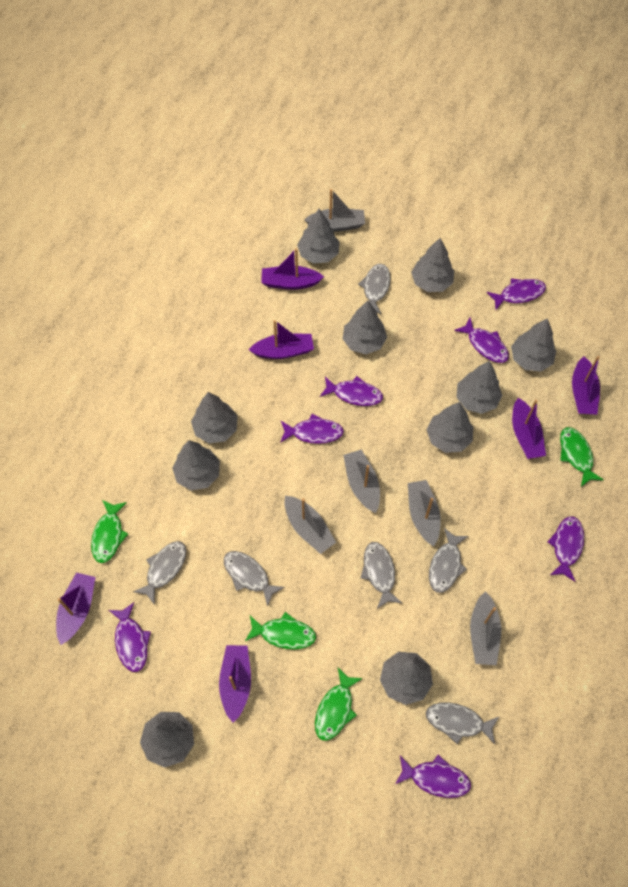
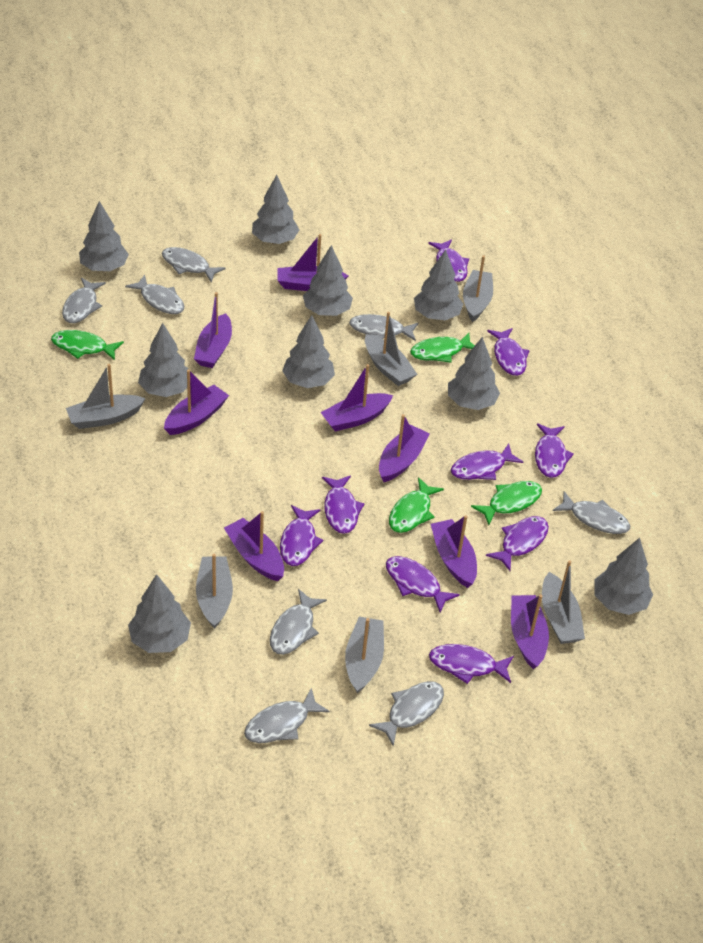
grey boat: [284,496,336,554] [304,189,365,232] [343,450,380,513] [408,480,441,547] [470,591,501,665] = 5 -> [66,364,146,429] [196,554,233,629] [345,617,384,693] [365,312,417,386] [463,255,493,322] [542,560,585,644] = 6
grey fish: [133,541,186,605] [224,551,285,607] [358,264,391,314] [361,542,402,609] [426,702,499,744] [429,528,468,593] = 6 -> [62,278,106,323] [125,275,184,314] [162,247,226,282] [244,688,330,743] [270,589,327,655] [349,314,419,341] [369,681,444,746] [553,491,630,534] = 8
grey tree: [140,712,194,767] [172,440,220,490] [191,392,238,443] [297,209,339,264] [342,300,387,354] [380,652,433,705] [411,238,454,292] [427,402,473,453] [456,361,503,414] [511,318,556,372] = 10 -> [79,201,129,271] [128,574,191,653] [138,323,189,397] [252,175,299,244] [282,315,335,388] [303,245,353,316] [414,250,463,320] [448,337,500,410] [595,538,653,615] = 9
purple boat: [56,572,96,645] [219,645,251,722] [248,320,314,359] [261,248,324,290] [512,398,546,459] [572,356,600,415] = 6 -> [164,370,229,435] [194,292,232,368] [224,511,284,581] [277,234,348,291] [321,364,393,431] [379,414,430,482] [431,515,477,588] [511,594,549,669] = 8
purple fish: [109,602,151,672] [280,414,344,444] [320,376,383,406] [395,755,471,798] [454,318,509,363] [487,278,546,310] [547,516,584,582] = 7 -> [280,505,323,566] [322,475,365,534] [386,556,460,613] [428,239,469,282] [429,644,514,684] [451,444,523,480] [486,516,549,571] [487,328,530,376] [535,423,574,478] = 9

